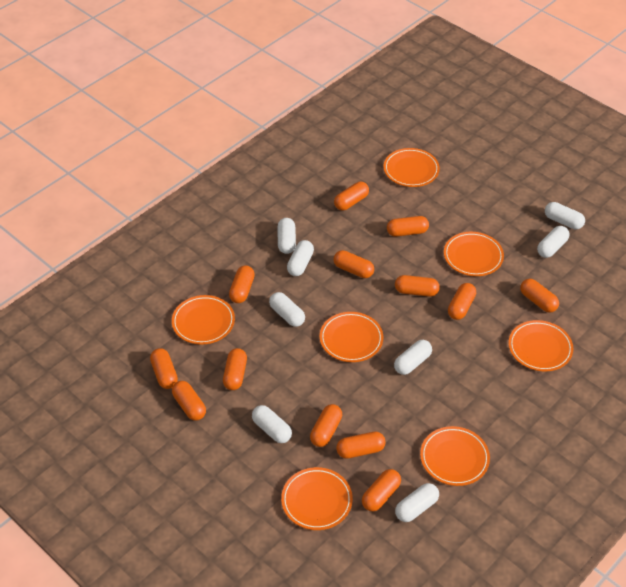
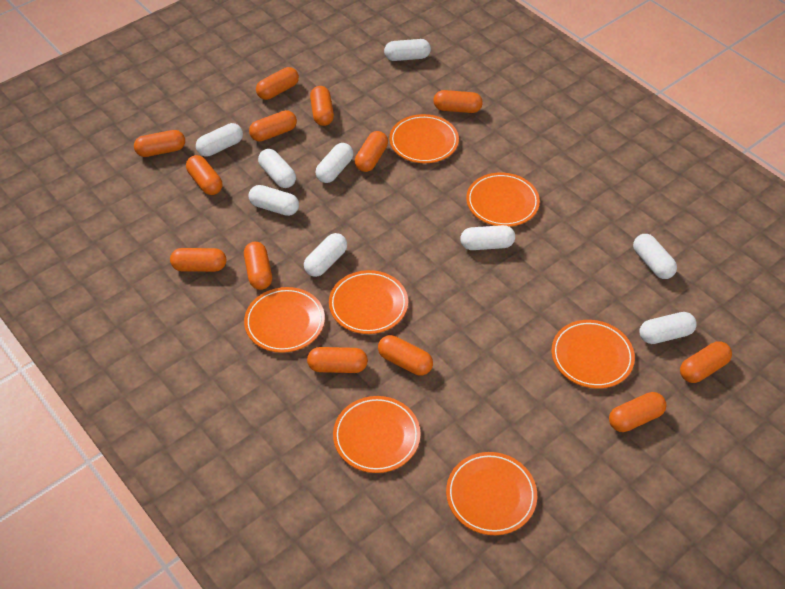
white capsule: [252,405,292,443] [269,292,305,327] [278,218,296,254] [287,240,314,276] [394,340,432,375] [395,483,439,522] [537,226,570,258] [545,202,585,229] = 8 -> [196,123,243,157] [249,185,299,216] [258,149,296,188] [304,233,347,277] [315,143,353,183] [384,39,431,61] [460,225,515,250] [633,234,677,279] [640,312,697,344] = 9

